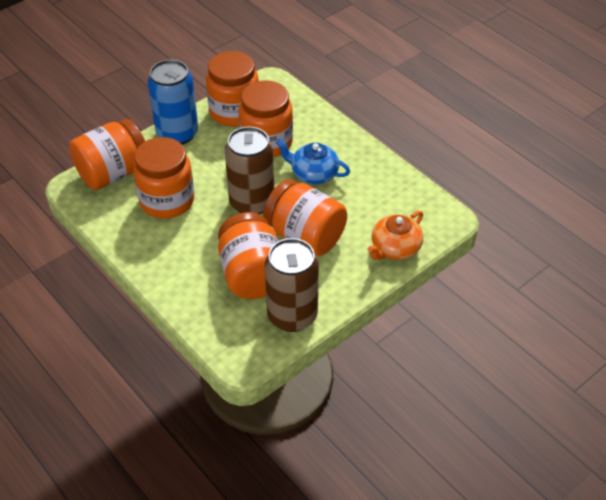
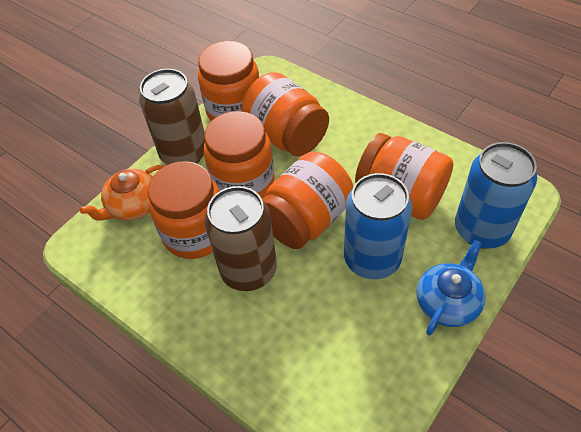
blue can: [148,60,198,145] = 1 -> [344,173,412,279] [455,142,537,249] = 2

